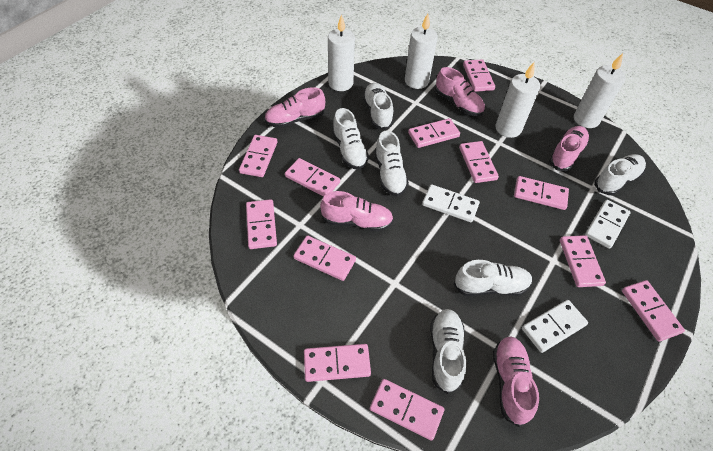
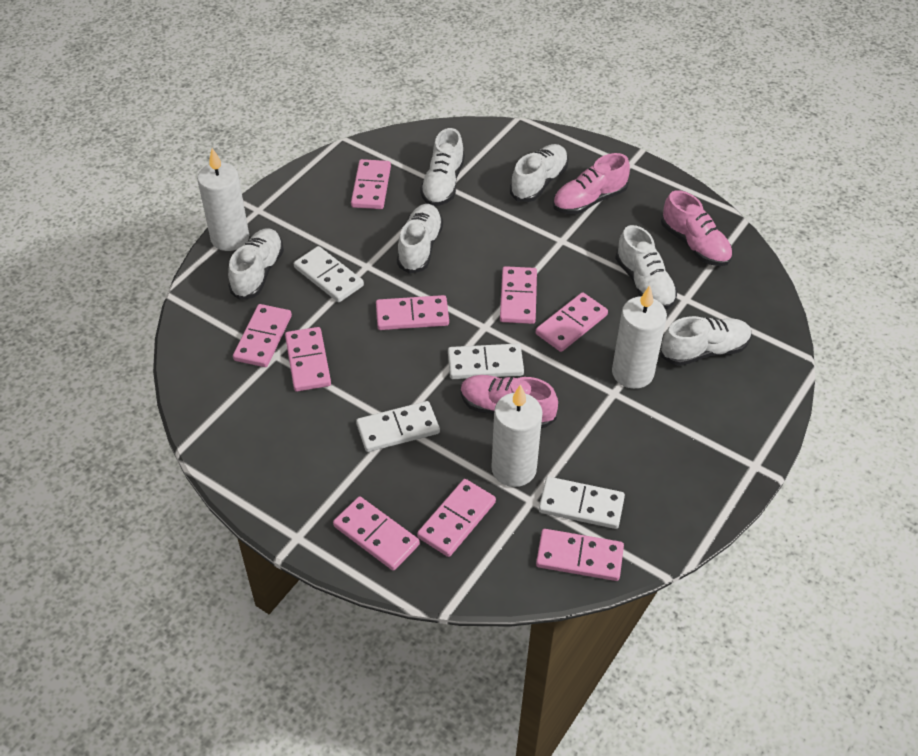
pink domino: [239,135,277,177] [246,199,277,249] [285,158,340,197] [293,236,356,281] [304,344,371,382] [370,379,444,441] [408,118,460,148] [459,141,499,183] [463,59,495,92] [514,176,569,210] [560,235,606,287] [622,280,685,342] = 12 -> [233,304,292,367] [285,327,331,391] [333,496,420,571] [351,159,391,209] [376,295,449,330] [417,479,496,557] [500,266,537,324] [536,292,608,352] [536,529,624,581] = 9
pink shoe: [264,87,325,128] [320,191,393,231] [435,67,485,116] [493,336,539,427] [549,126,589,171] = 5 -> [461,375,558,428] [553,153,630,214] [661,190,733,266] = 3
white candle: [328,14,355,91] [405,13,438,89] [496,62,540,138] [574,53,626,128] = 4 -> [197,148,249,251] [491,384,542,487] [612,285,667,389] = 3
white domino: [422,184,480,222] [522,300,588,353] [585,200,631,249] = 3 -> [294,246,364,302] [356,401,440,452] [448,344,524,379] [539,477,625,529] = 4

